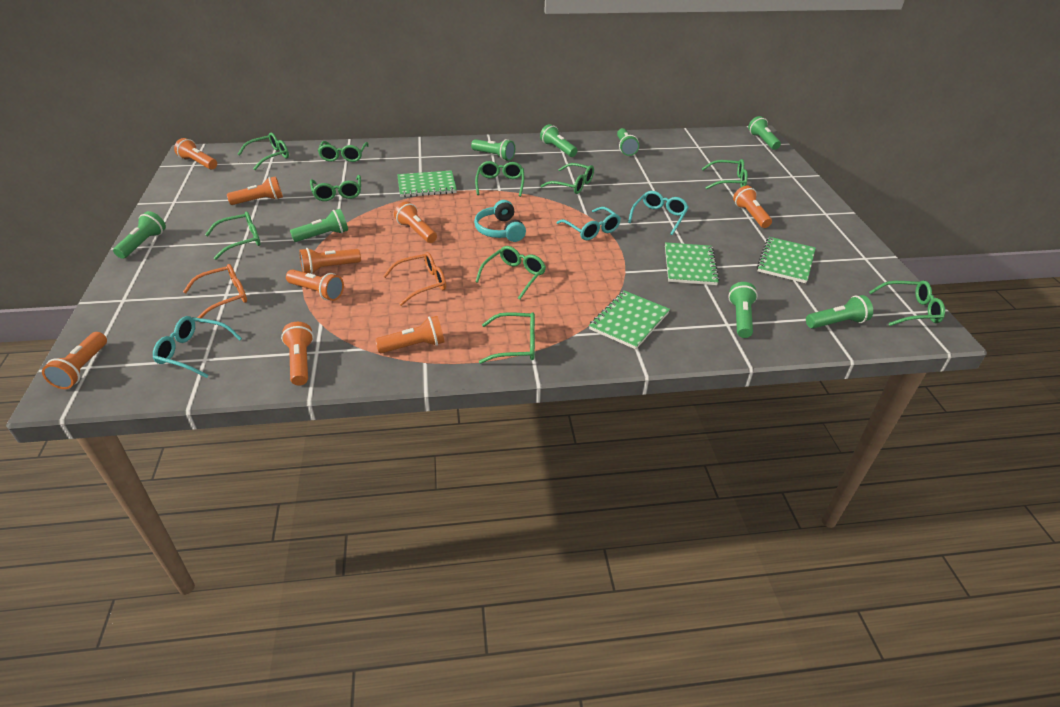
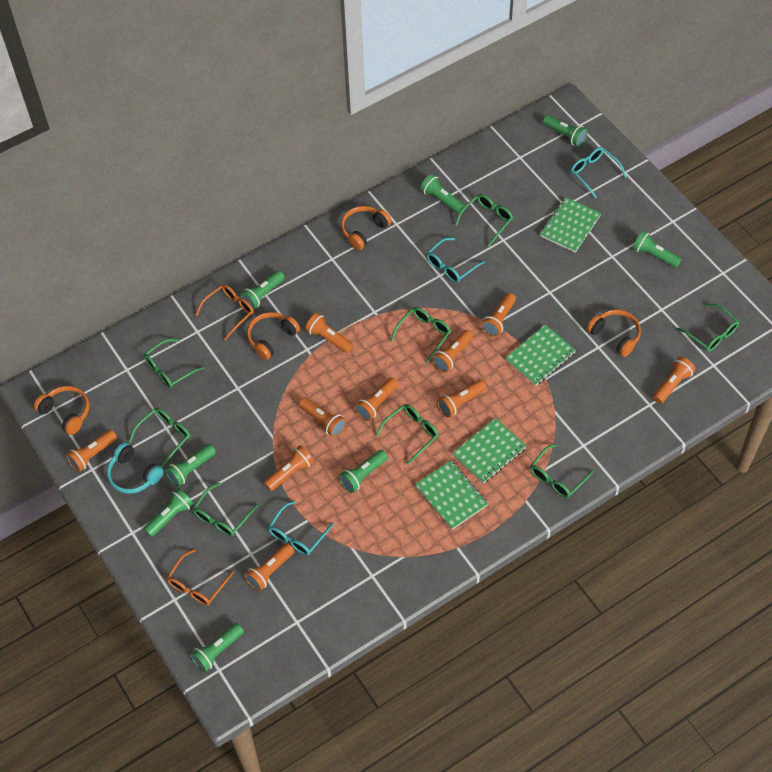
green glasses: [205,212,261,260] [238,132,289,170] [310,175,361,201] [318,141,369,162] [475,161,524,197] [475,246,546,300] [479,312,535,364] [540,163,594,194] [702,159,748,189] [869,280,945,326] = 10 -> [129,408,190,468] [144,339,205,388] [192,483,258,536] [376,404,439,465] [391,307,451,363] [455,194,513,246] [530,444,594,498] [677,304,739,352] = 8
orange flashlight: [42,332,107,389] [174,138,217,170] [227,176,283,205] [281,322,314,386] [286,269,344,301] [299,248,361,274] [375,316,445,353] [394,201,437,243] [733,186,772,228] = 9 -> [66,430,117,472] [244,543,294,591] [264,445,314,491] [299,397,346,437] [305,313,353,353] [354,377,399,421] [432,330,473,372] [437,380,486,418] [481,293,516,337] [653,356,696,404] = 10
orange headphones: none = 0 -> [34,386,89,435] [247,312,300,360] [341,206,392,250] [587,309,641,357] = 4

